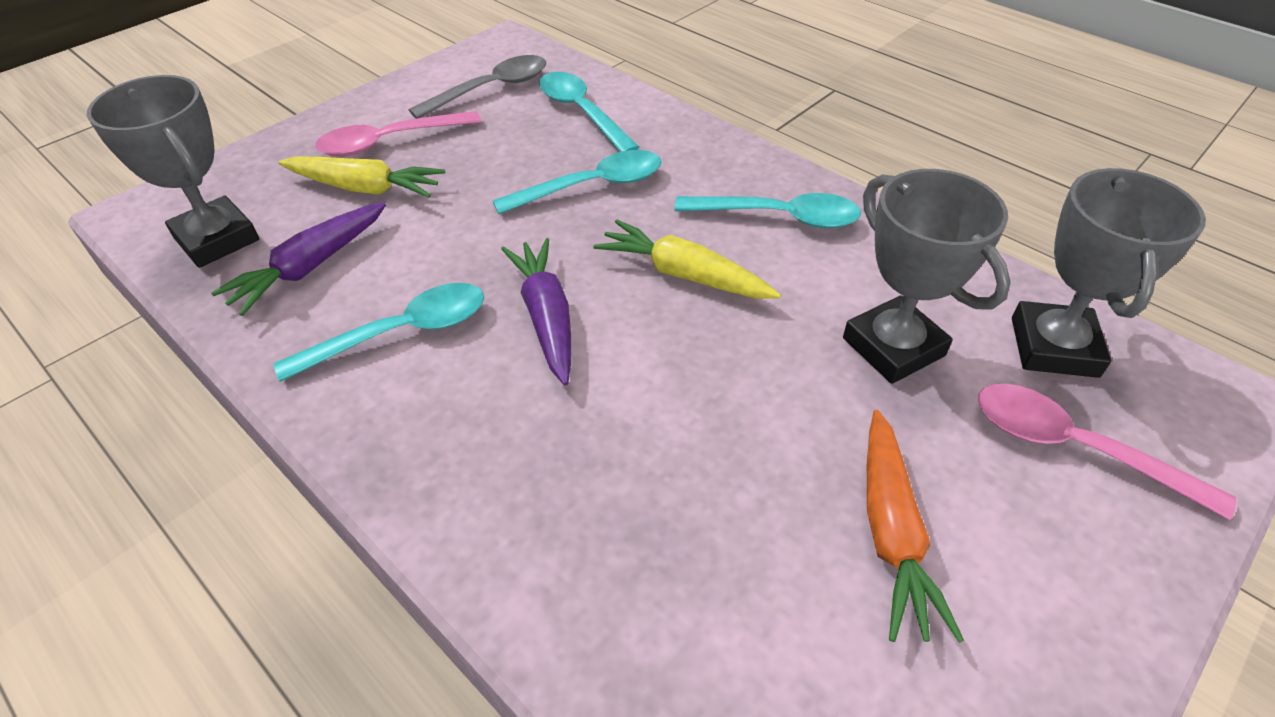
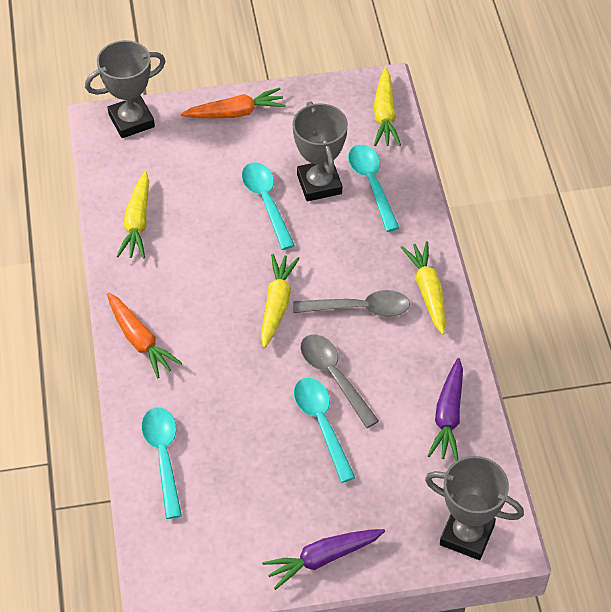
grey spoon: [409,55,546,119] = 1 -> [293,290,410,317] [300,334,379,428] = 2
orange carrot: [867,410,964,643] = 1 -> [107,293,182,378] [181,88,286,118] = 2
pink spoon: [315,111,481,156] [978,384,1236,520] = 2 -> none = 0
yellow carrot: [279,157,445,197] [593,220,781,299] = 2 -> [117,171,149,259] [261,254,300,348] [374,68,401,146] [401,241,445,335] = 4

